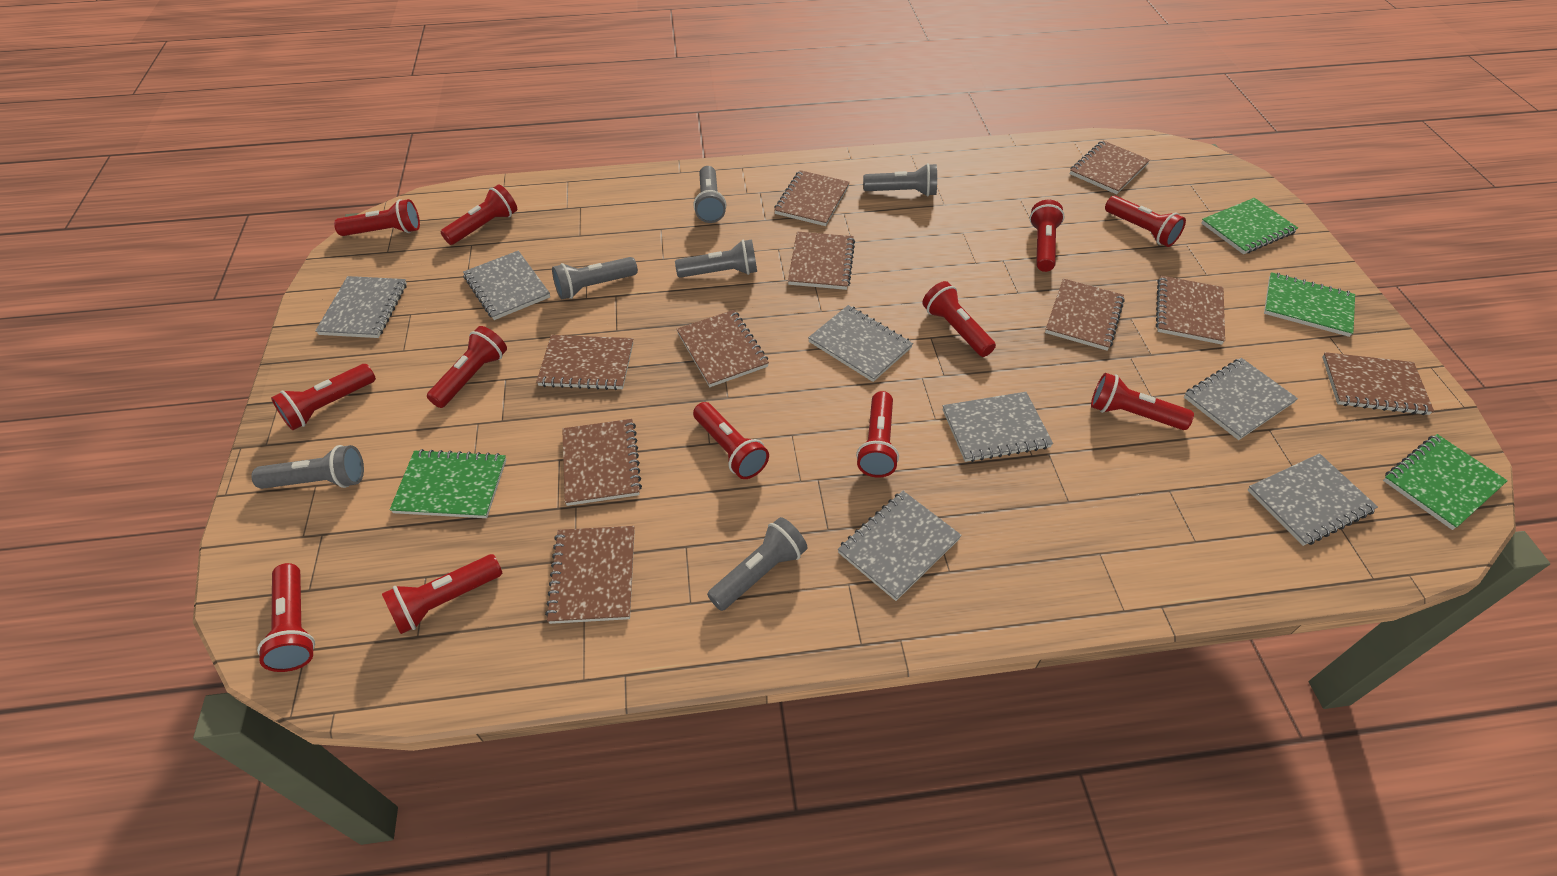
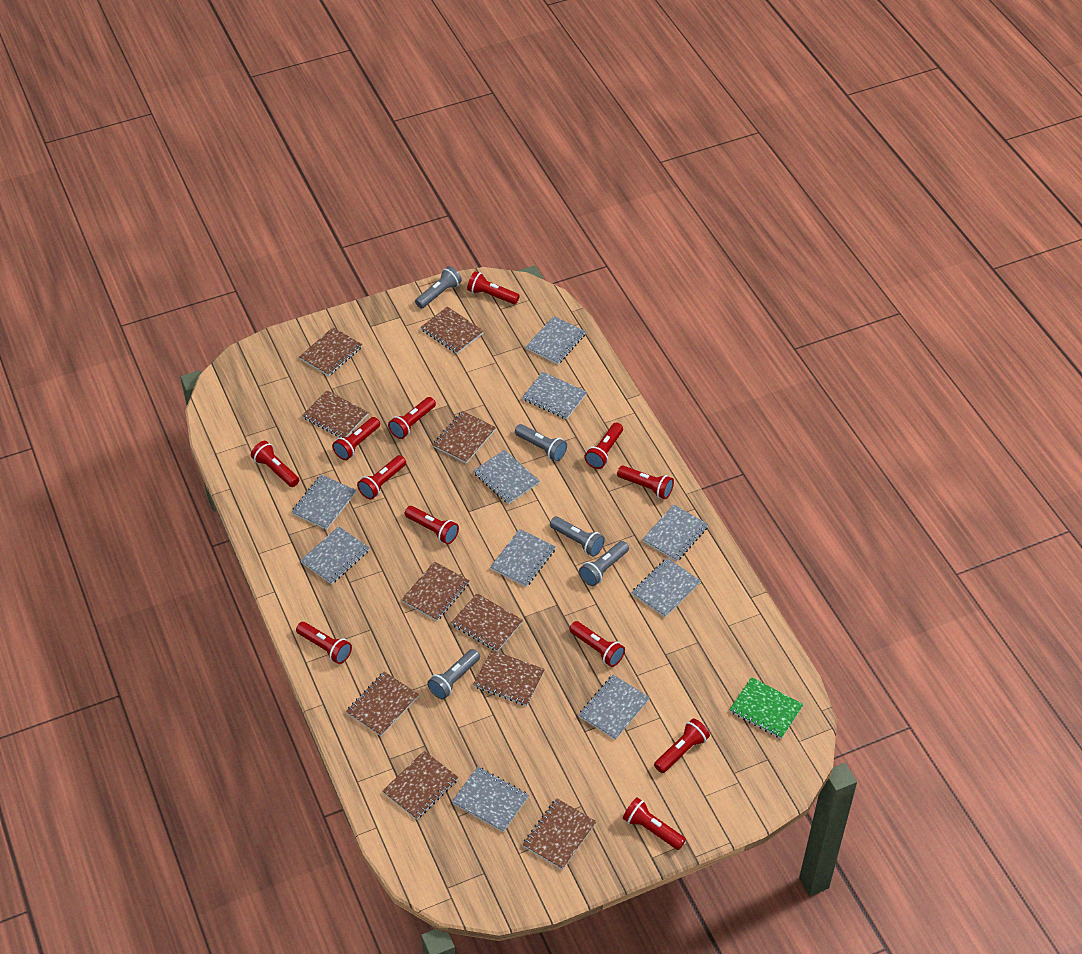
green notebook: [390,449,506,518] [1201,198,1298,254] [1264,272,1355,337] [1383,434,1508,530] = 4 -> [729,677,803,739] = 1
grey flashlight: [251,445,364,489] [552,257,638,299] [675,240,757,278] [694,166,726,223] [707,517,808,611] [863,163,937,197] = 6 -> [415,266,462,309] [427,649,480,699] [515,424,567,461] [550,516,605,557] [579,541,629,586] = 5
grey notebook: [315,276,407,338] [463,251,550,320] [808,305,913,382] [838,491,962,601] [942,392,1053,462] [1184,358,1298,440] [1248,453,1378,546] = 7 -> [292,475,356,530] [300,526,370,584] [452,767,529,832] [473,450,540,504] [490,529,556,587] [522,372,587,420] [526,316,586,364] [579,675,650,740] [632,558,701,617] [642,505,709,561] = 10

